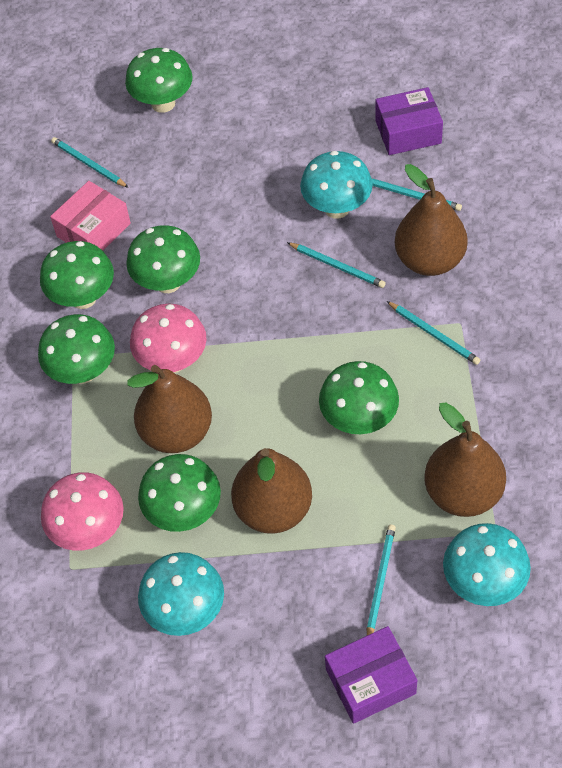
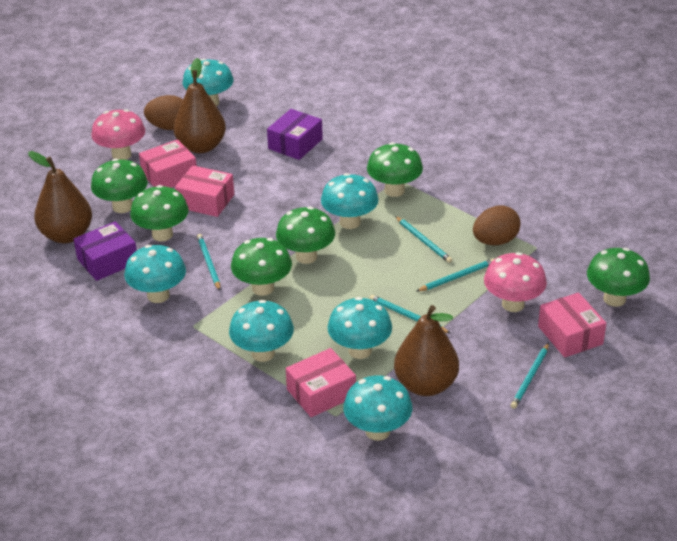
brown egg: none = 0 -> [144,95,183,130] [473,205,520,246] = 2
brown pear: [127,365,212,453] [231,448,312,534] [395,164,468,276] [424,402,506,517] = 4 -> [28,151,92,243] [173,58,226,153] [394,305,459,396] = 3
pink box: [50,181,131,251] = 1 -> [139,139,197,188] [175,165,234,217] [286,348,356,417] [538,292,606,358] = 4
turquoise mushroom: [138,552,224,636] [300,151,373,219] [443,523,531,606] = 3 -> [124,245,186,303] [183,58,234,106] [229,300,294,362] [321,173,379,229] [327,297,392,359] [343,375,413,441] = 6

